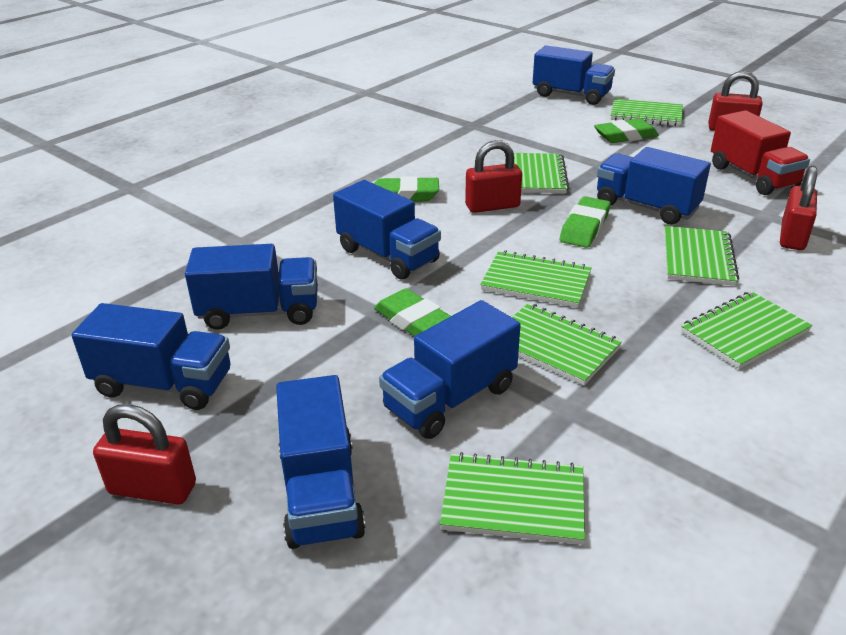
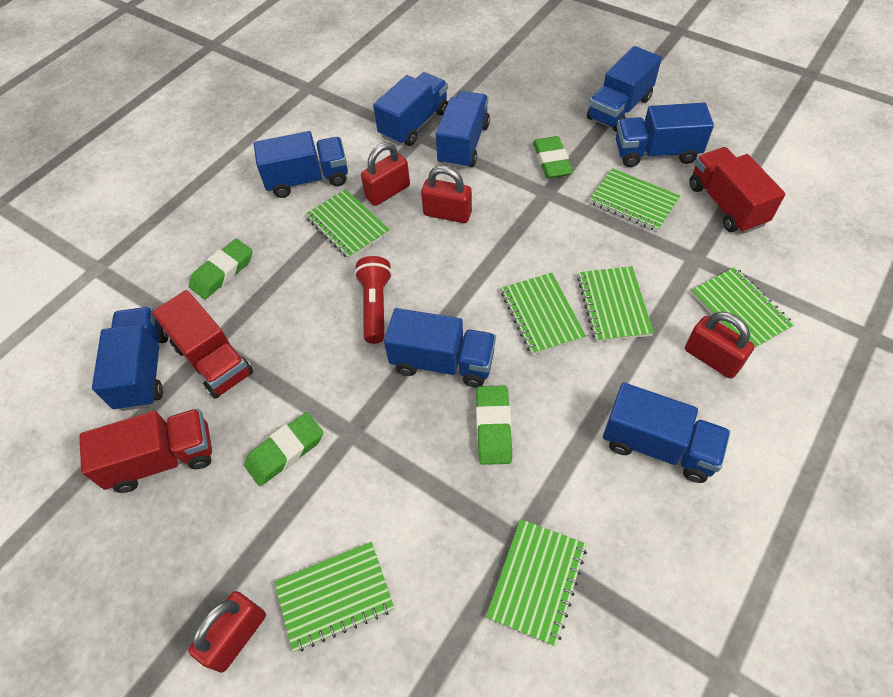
blue truck: [71,303,231,410] [185,244,318,330] [276,375,366,549] [333,180,441,279] [379,300,521,439] [533,45,615,105] [597,147,711,225] = 7 -> [92,307,168,411] [254,131,348,198] [373,72,448,146] [384,308,496,388] [436,91,490,169] [587,46,662,132] [603,383,730,483] [616,103,714,167] = 8
red flashlight: none = 0 -> [354,256,392,344] = 1
red truck: [711,110,810,195] = 1 -> [79,409,212,493] [152,290,253,399] [689,147,785,234] = 3

